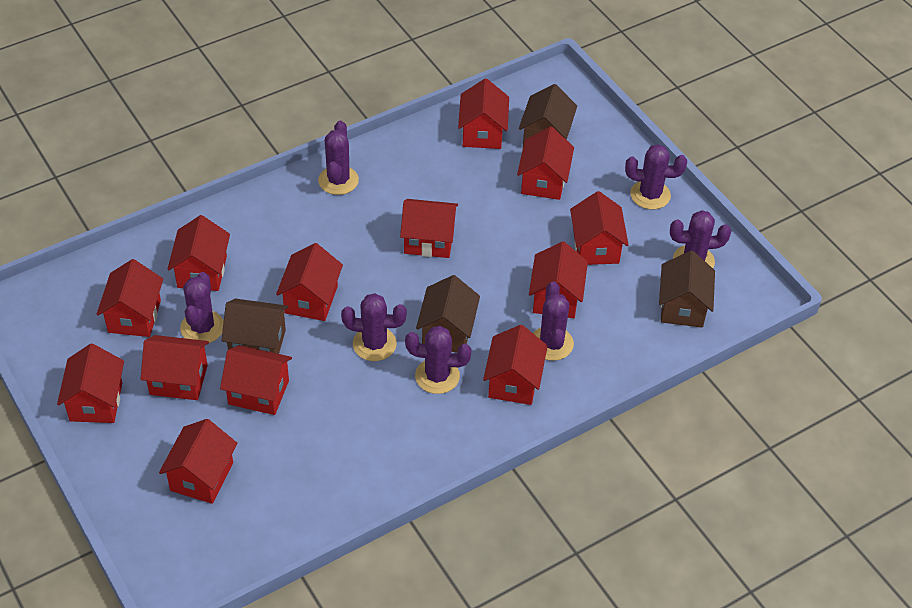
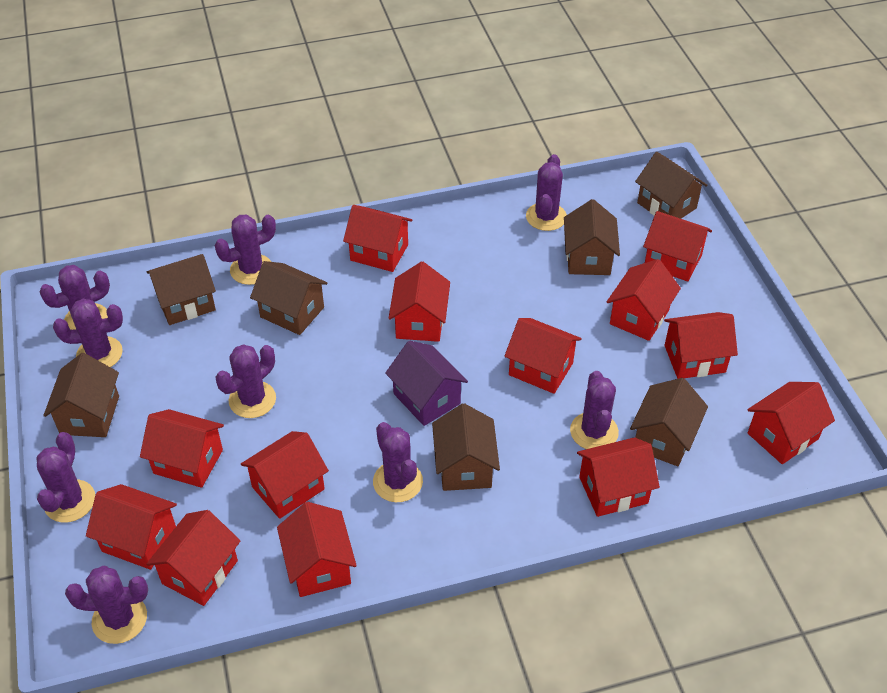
brown house: [221,299,288,354] [416,275,480,353] [519,84,577,146] [659,251,715,328] = 4 -> [43,353,119,437] [147,254,216,325] [250,261,328,335] [432,403,500,491] [564,199,620,275] [630,378,708,466] [635,152,708,219] = 7
purple cactus: [180,272,224,343] [318,121,359,195] [341,293,407,361] [405,326,472,394] [533,281,574,361] [625,144,687,209] [670,210,731,268] = 7 -> [36,432,95,522] [40,265,110,330] [53,299,123,367] [65,565,148,644] [215,214,276,285] [216,344,276,418] [373,422,423,502] [526,154,567,231] [570,371,619,449] = 9
purple house: none = 0 -> [385,341,468,426] = 1

